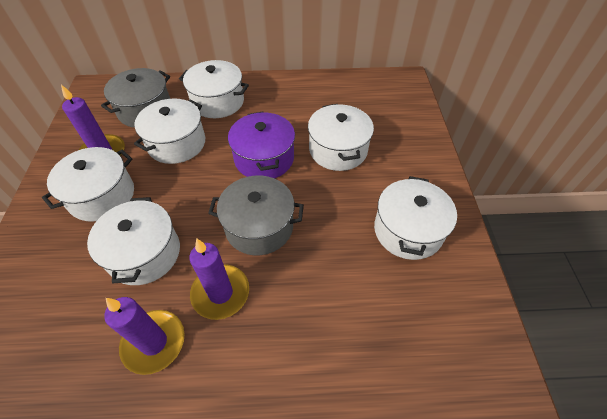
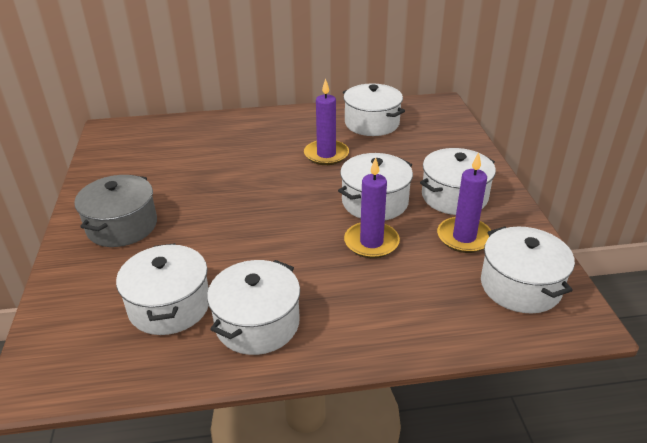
grey pot: [101,68,170,128] [208,176,304,255] = 2 -> [74,175,157,247] = 1
purple pot: [228,112,295,178] = 1 -> none = 0

